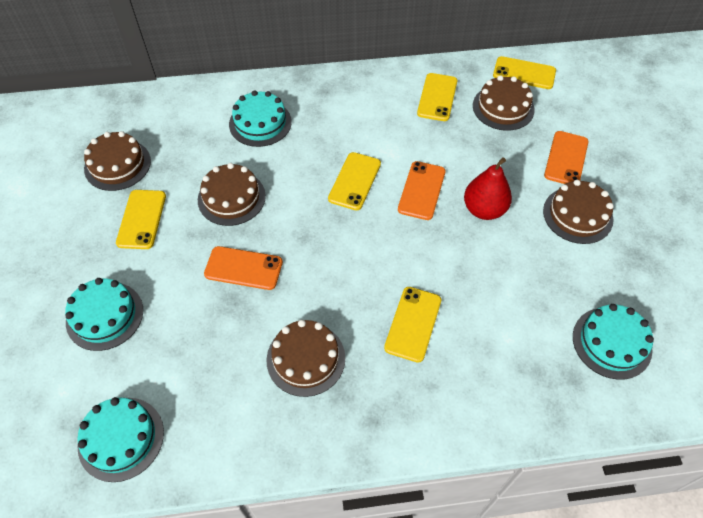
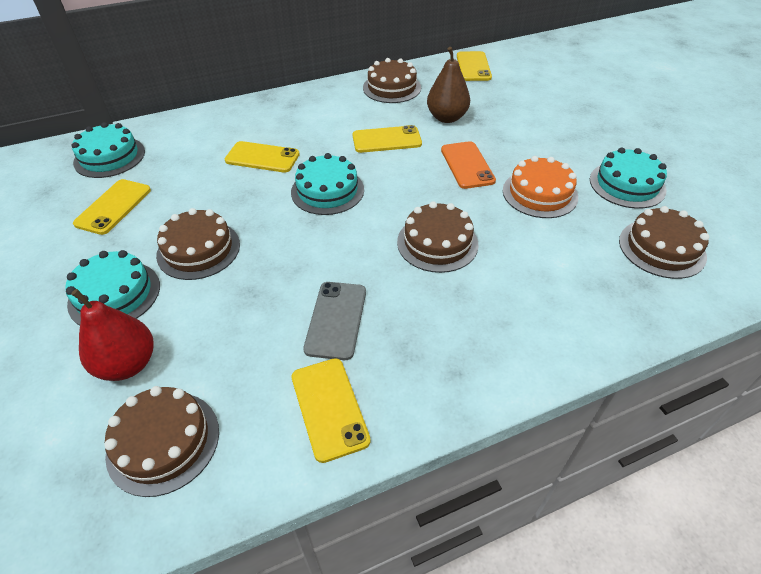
brown pear: none = 0 -> [427,47,470,123] = 1
grey phone: none = 0 -> [303,282,366,360] = 1
orange cake: none = 0 -> [503,156,578,218] = 1
orange phone: [204,246,283,290] [398,161,446,220] [544,131,589,184] = 3 -> [441,141,496,189] = 1

